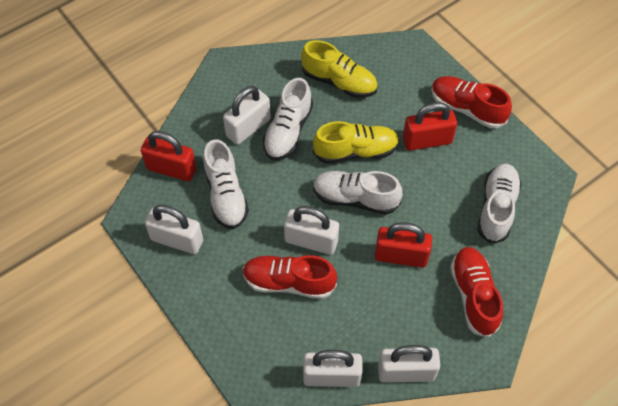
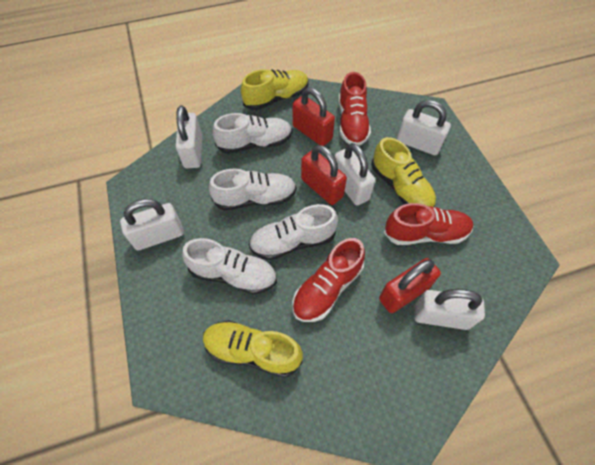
yellow shoe: [301,40,378,98] [313,121,399,164] = 2 -> [203,320,303,377] [241,69,309,110] [371,137,436,207] = 3

